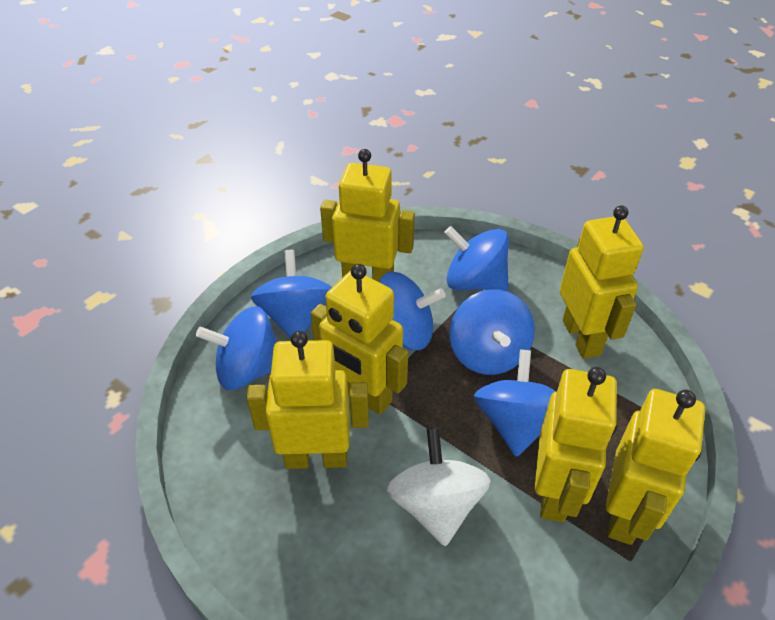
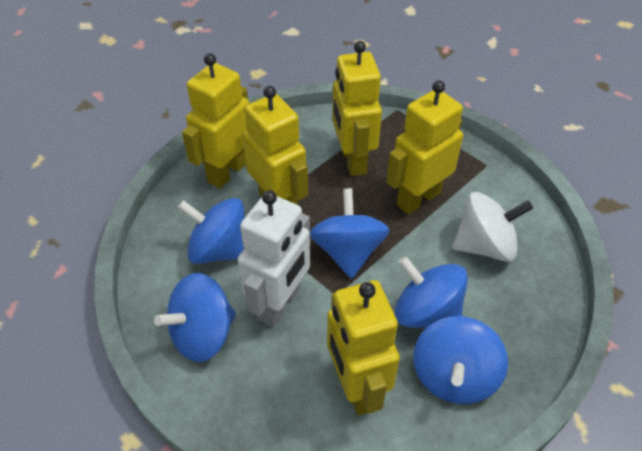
blue spinning top: [196,306,277,390] [251,250,332,338] [378,272,446,350] [444,226,509,291] [450,289,535,375] [474,349,556,457] = 6 -> [154,273,236,362] [178,198,245,264] [310,188,390,279] [394,256,468,328] [413,316,508,404] = 5
white robot: none = 0 -> [237,190,310,327] = 1
yellow robot: [247,331,369,469] [311,264,408,415] [320,149,415,282] [535,367,617,523] [560,205,644,359] [606,389,705,545] = 6 -> [182,53,250,189] [242,86,308,205] [327,280,400,416] [332,41,382,176] [386,80,463,215] = 5

